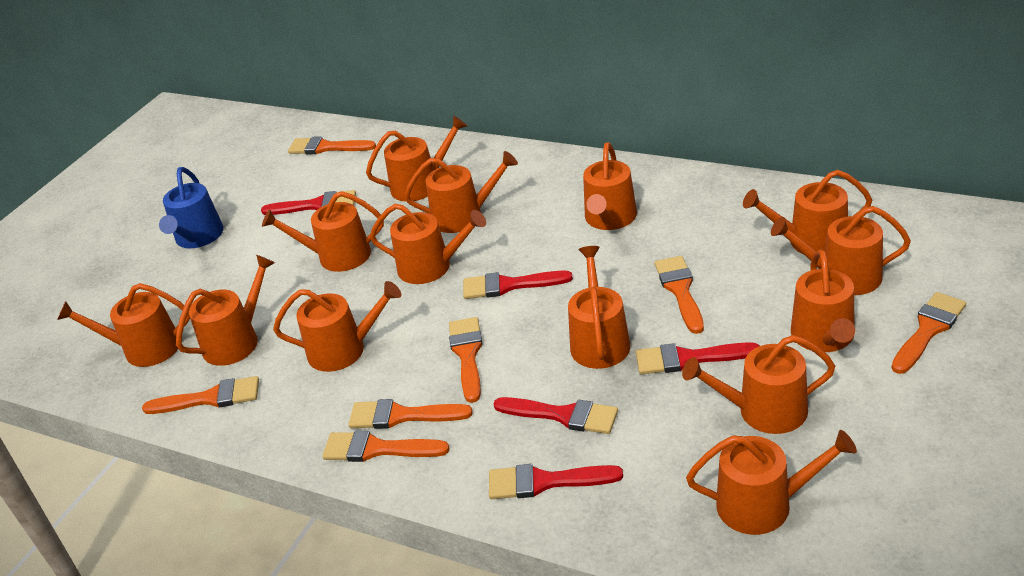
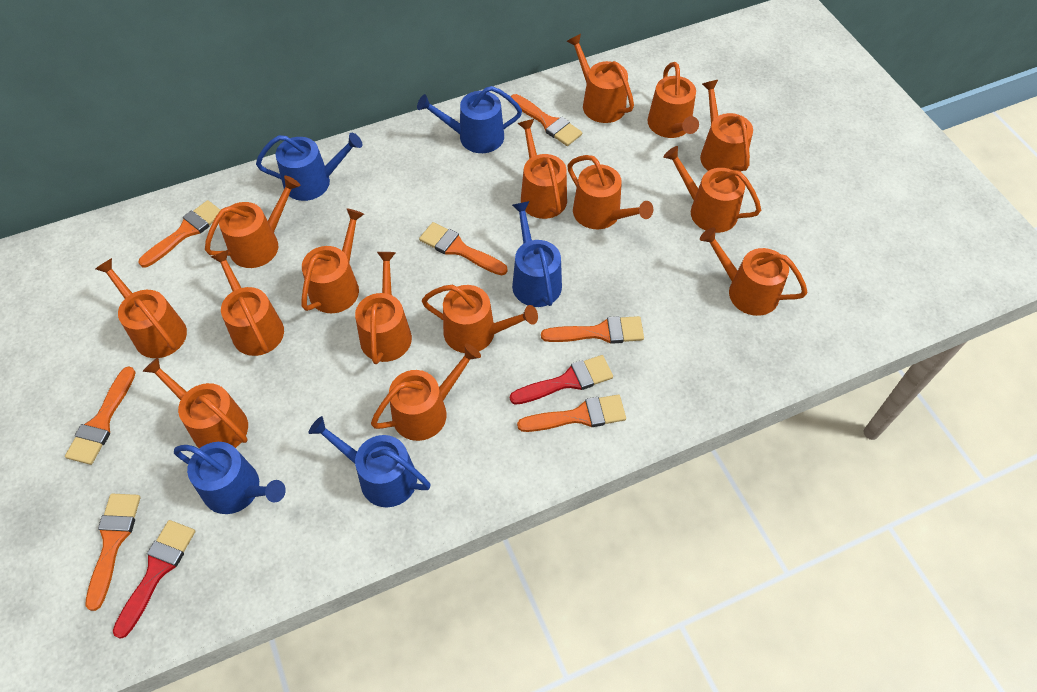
blue watering can: [159,167,224,249] = 1 -> [174,442,286,514] [256,133,363,201] [309,416,431,507] [417,86,522,153] [512,201,562,307] = 5
orange watering can: [57,283,190,367] [176,255,275,366] [262,191,384,272] [273,281,401,372] [366,115,467,202] [370,204,486,284] [404,151,518,233] [568,246,630,369] [583,142,637,230] [682,335,835,434] [686,430,857,535] [743,170,872,254] [771,206,911,295] [791,250,855,352] = 14 -> [95,258,187,358] [142,357,248,448] [205,176,300,268] [211,250,284,356] [301,208,364,313] [355,252,412,364] [371,344,481,441] [422,285,538,353] [518,119,567,219] [567,34,634,123] [567,155,653,229] [647,62,699,138] [663,146,761,233] [700,80,753,172] [700,227,808,316] = 15
red brush: [261,190,356,215] [463,271,573,299] [489,464,623,499] [493,397,618,434] [636,342,760,374] = 5 -> [113,520,196,639] [510,355,613,405] = 2

